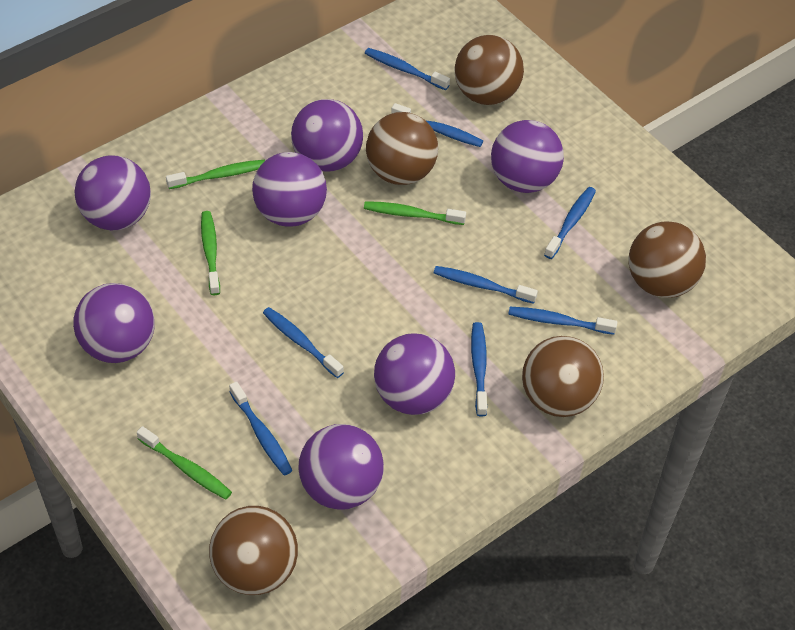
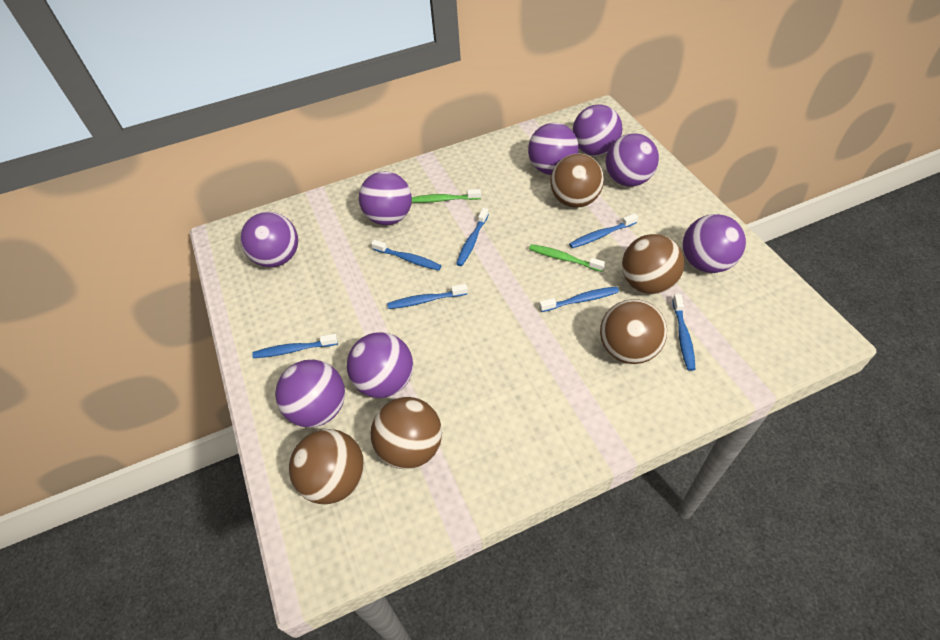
blue toothbrush: [229,381,293,475] [263,307,344,378] [365,48,450,90] [391,103,483,147] [434,266,538,304] [471,322,487,417] [508,307,617,335] [544,187,596,259] = 8 -> [252,334,338,358] [371,240,442,271] [387,284,468,309] [456,208,489,266] [539,286,619,312] [569,213,638,248] [672,294,695,371] = 7
green toothbrush: [137,426,232,500] [166,160,265,189] [201,211,220,295] [364,201,466,225] = 4 -> [412,189,481,203] [529,244,606,272] = 2
purple ball: [73,283,155,363] [75,155,151,230] [252,152,327,227] [291,99,363,171] [298,424,384,510] [374,333,455,415] [491,120,564,193] = 7 -> [240,212,298,267] [275,360,345,428] [347,332,413,398] [359,171,412,225] [528,123,579,175] [572,104,623,156] [606,133,659,187] [683,214,746,273] = 8

